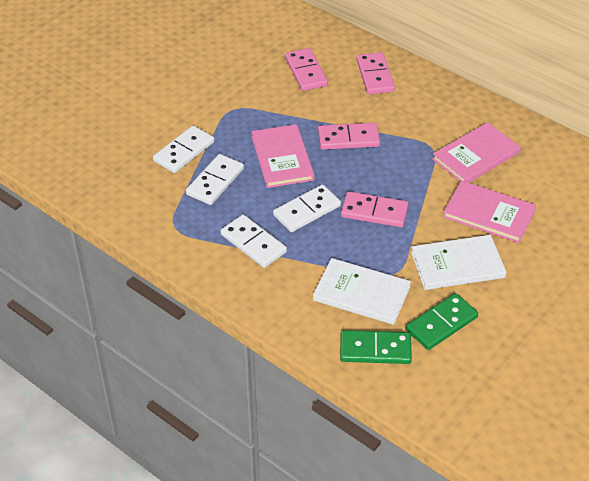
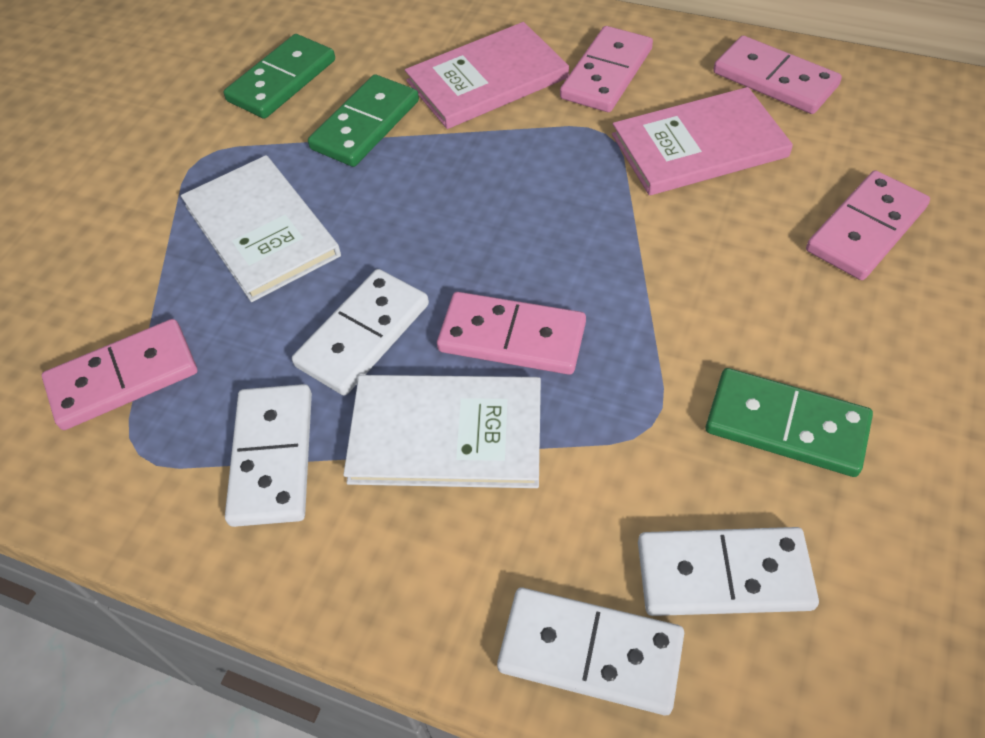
green domino: [340,330,412,364] [406,293,478,350] = 2 -> [224,34,335,119] [308,74,419,167] [705,368,873,477] = 3
pink book: [251,124,314,188] [432,122,521,183] [443,180,536,243] = 3 -> [405,22,569,129] [612,87,793,196] = 2
pink domino: [285,48,328,91] [318,123,380,150] [341,191,409,227] [356,52,395,94] = 4 -> [42,319,197,430] [437,292,586,375] [560,26,653,112] [713,36,842,114] [806,170,930,280] = 5

